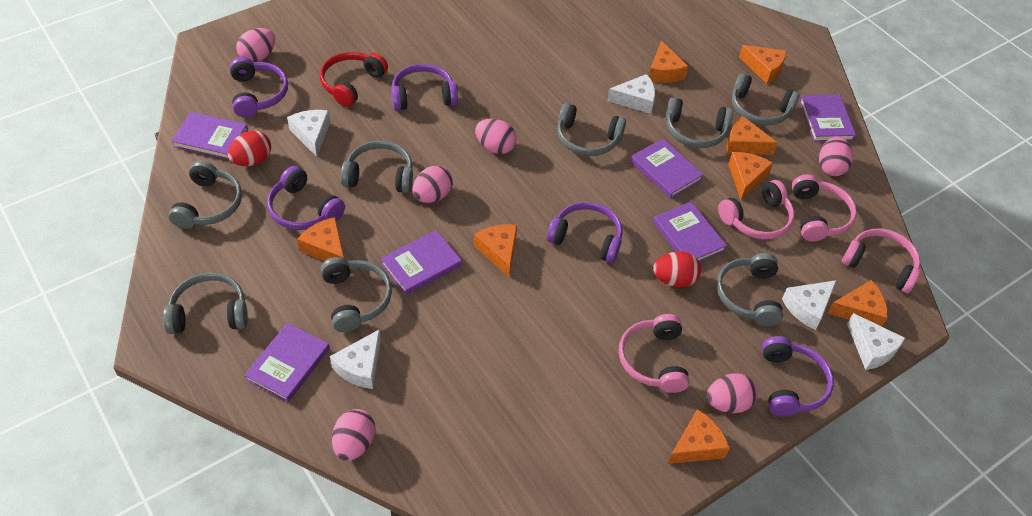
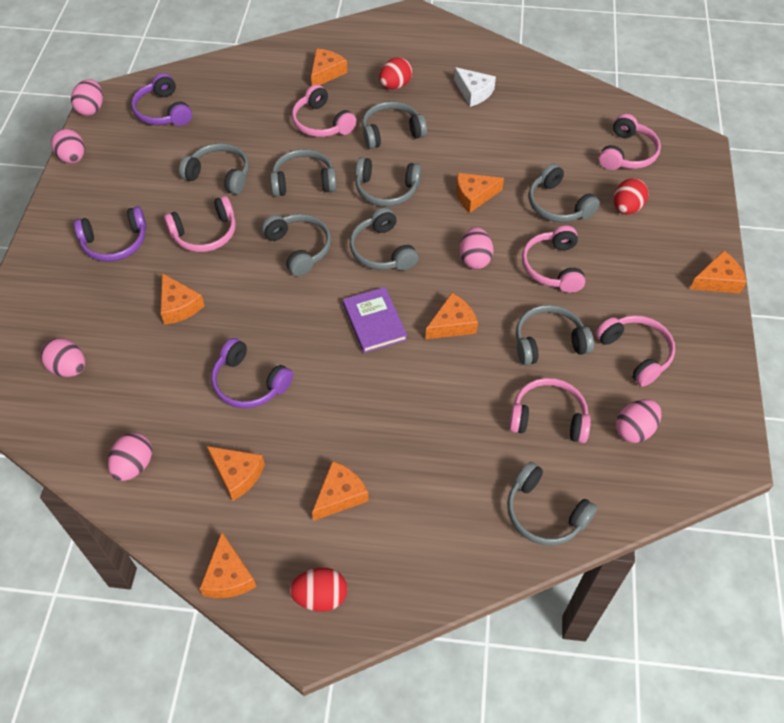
grey headphones: [163,273,248,334] [168,160,242,229] [321,257,392,332] [341,141,413,193] [557,103,626,156] [665,97,733,148] [716,253,783,326] [732,73,800,125] = 8 -> [179,143,249,195] [262,214,331,276] [270,149,337,197] [350,208,418,271] [355,157,421,207] [362,101,427,149] [507,462,597,545] [516,305,594,365] [528,163,600,222] = 9
pink headphones: [619,314,689,393] [718,180,794,240] [792,175,857,242] [842,228,921,293] = 4 -> [164,196,236,252] [292,85,357,137] [509,378,591,443] [522,226,585,293] [595,315,675,387] [599,114,661,170] = 6
purple book: [172,112,248,160] [244,323,330,402] [381,230,462,295] [631,139,704,199] [653,202,727,262] [799,95,856,142] = 6 -> [343,287,407,353] = 1
purple headphones: [230,57,288,118] [267,166,345,230] [391,64,458,111] [547,202,623,263] [762,336,834,416] = 5 -> [74,206,147,262] [131,73,192,126] [211,338,293,408] = 3
red egg: [228,130,271,166] [653,251,701,287] = 2 -> [290,568,347,612] [379,57,413,89] [614,178,648,214] = 3
red headphones: [320,52,388,107] = 1 -> none = 0
white cheese: [287,110,330,157] [330,329,381,389] [607,74,655,114] [782,280,836,330] [847,313,905,370] = 5 -> [454,67,496,107] = 1

